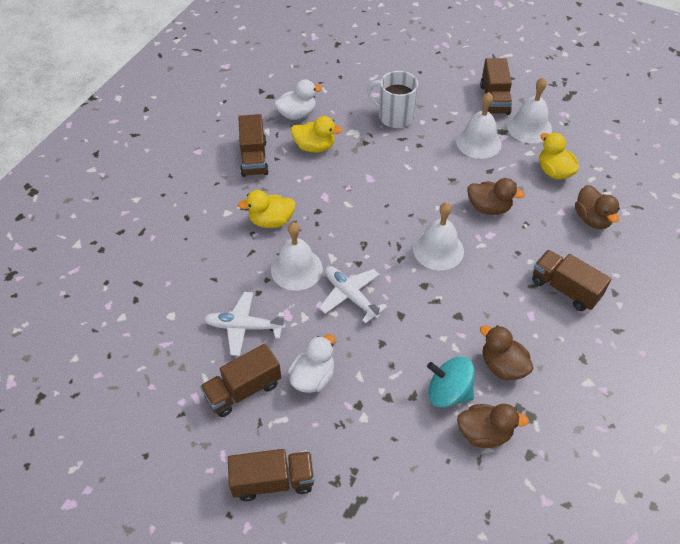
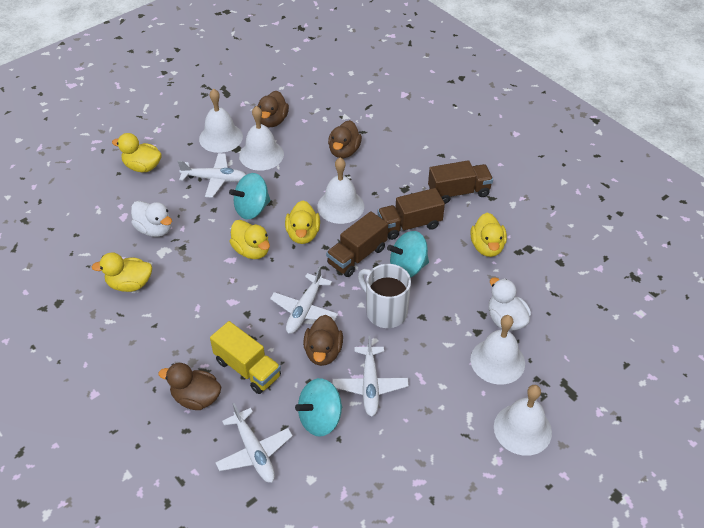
brown truck: [200,344,281,417] [228,449,314,501] [238,114,269,177] [480,58,512,115] [532,250,611,311] = 5 -> [326,211,388,277] [377,188,445,240] [428,160,493,204] = 3
turquoise spinning top: [427,356,475,408] = 1 -> [229,173,271,220] [295,378,342,437] [387,231,429,278] = 3
white bell: [271,222,323,291] [413,202,464,270] [456,92,502,159] [507,77,552,144] = 4 -> [199,88,243,153] [239,106,284,171] [317,158,364,224] [470,315,525,385] [494,385,552,456] = 5
white plane: [204,292,285,356] [319,266,387,324] = 2 -> [178,153,246,198] [215,403,293,483] [270,266,338,334] [332,336,409,417] = 4
yellow duck: [238,190,296,228] [291,116,343,153] [539,133,578,180] = 3 -> [92,252,152,292] [112,133,162,172] [229,220,270,259] [285,200,320,244] [470,213,507,257] = 5
yellow truck: none = 0 -> [210,321,281,394] = 1

